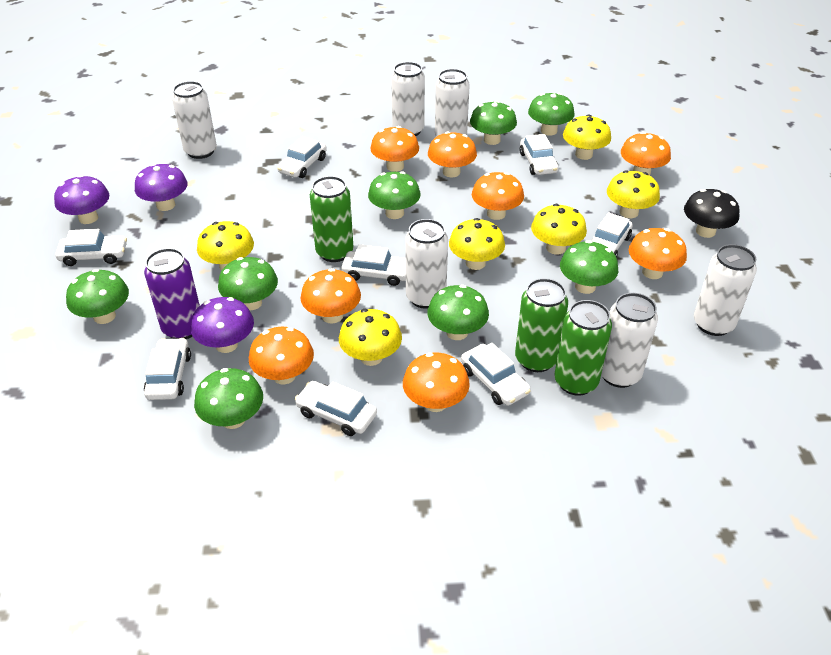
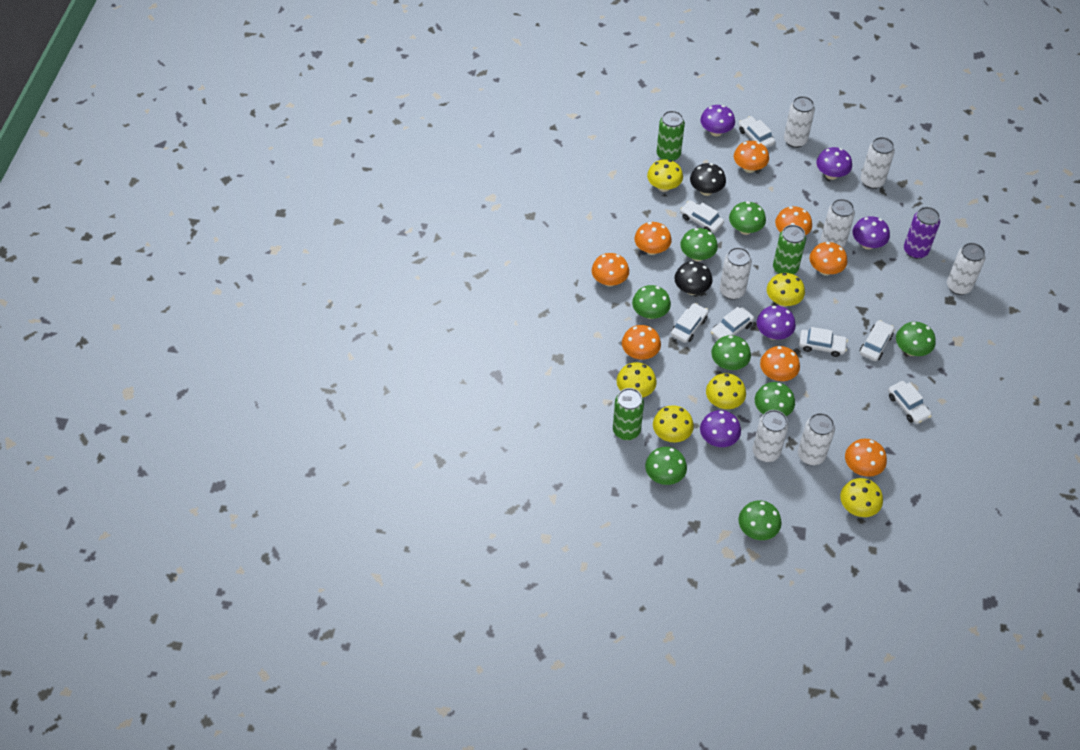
black mushroom: [684,189,740,238] = 1 -> [674,261,713,295] [690,163,726,196] = 2
purple mushroom: [54,175,109,224] [135,164,188,211] [191,297,254,353] = 3 -> [700,105,735,137] [700,410,741,447] [757,306,796,340] [816,147,852,180] [852,216,890,250] = 5
white can: [172,81,217,159] [391,62,425,136] [405,219,448,309] [435,69,470,137] [601,293,658,388] [694,244,757,336] = 6 -> [720,247,752,300] [753,410,789,462] [784,96,815,148] [798,413,835,465] [821,199,855,248] [861,137,895,189] [947,243,985,295] = 7
white car: [55,229,127,266] [144,338,191,400] [277,136,327,178] [295,381,377,436] [342,244,406,286] [461,343,531,406] [519,134,559,175] [591,212,633,258] = 8 -> [671,303,708,343] [680,200,724,233] [710,307,754,340] [739,116,775,148] [799,327,848,357] [860,320,894,361] [888,381,932,424] = 7

